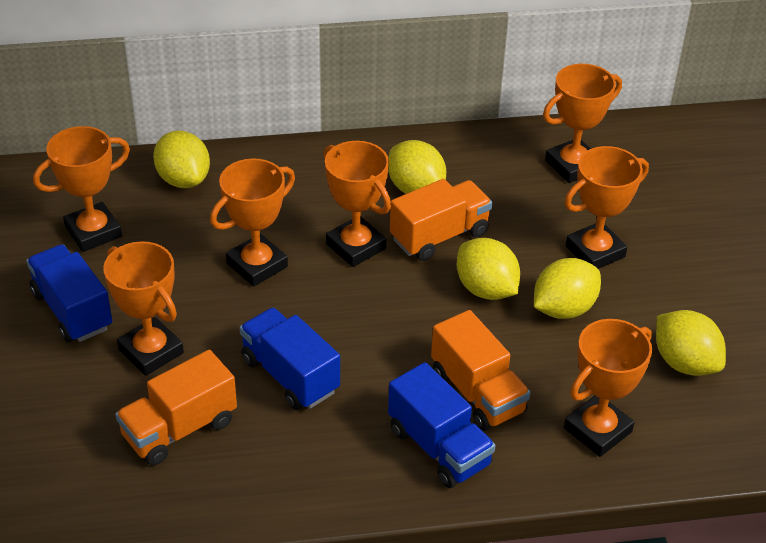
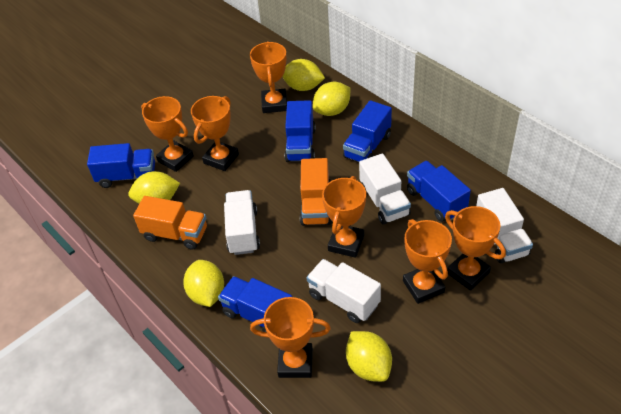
blue truck: [26,244,112,342] [240,307,340,410] [388,362,495,488] = 3 -> [87,143,155,188] [218,276,292,332] [285,100,316,162] [343,100,392,162] [407,161,471,222] = 5
orange truck: [115,350,237,465] [390,179,492,261] [431,310,530,431] = 3 -> [133,196,207,249] [300,158,332,226] = 2
white truck: none = 0 -> [224,190,260,255] [306,259,381,323] [359,153,411,224] [476,188,533,263] = 4

